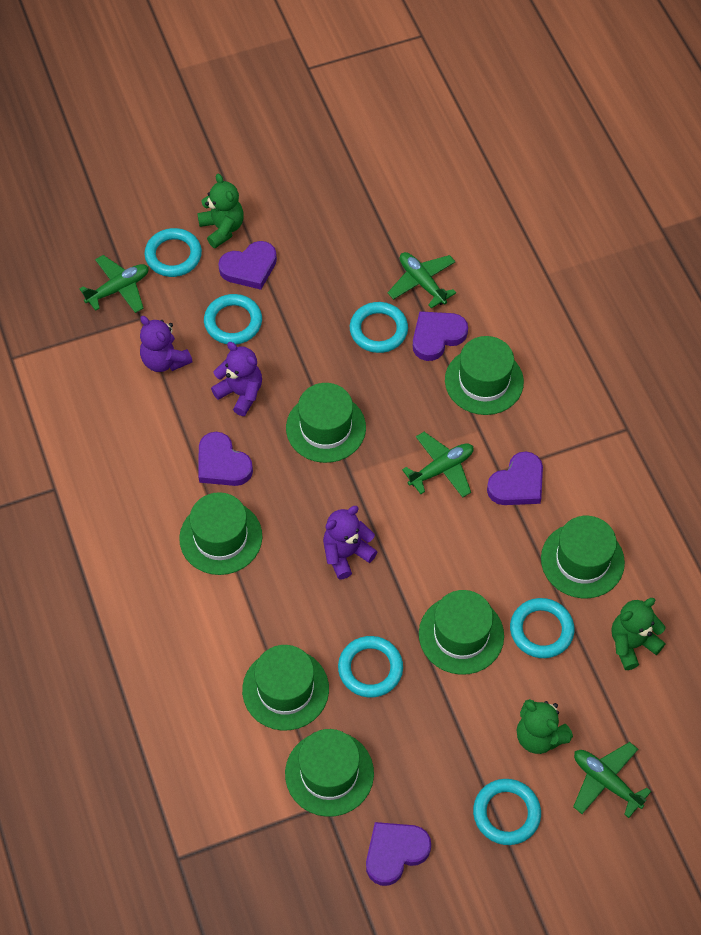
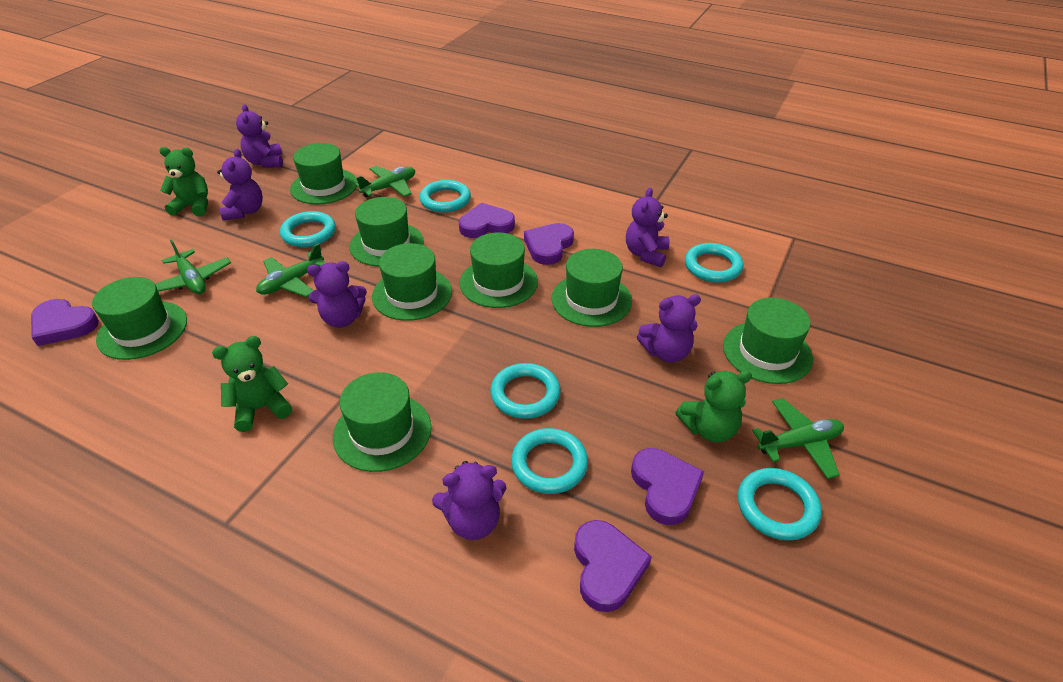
green hat: [179,492,262,575] [242,645,329,730] [285,729,374,817] [286,383,366,463] [419,590,504,675] [445,336,524,415] [541,516,625,598] = 7 -> [92,277,187,360] [290,143,358,204] [333,372,432,472] [349,197,424,267] [372,243,452,321] [460,232,538,308] [551,249,632,327] [723,298,813,384] = 8
purple teddy bear: [140,316,193,372] [211,342,262,416] [323,506,378,579] = 3 -> [217,149,263,221] [236,104,283,168] [307,261,367,328] [432,461,506,540] [626,188,669,267] [637,294,701,363] = 6

